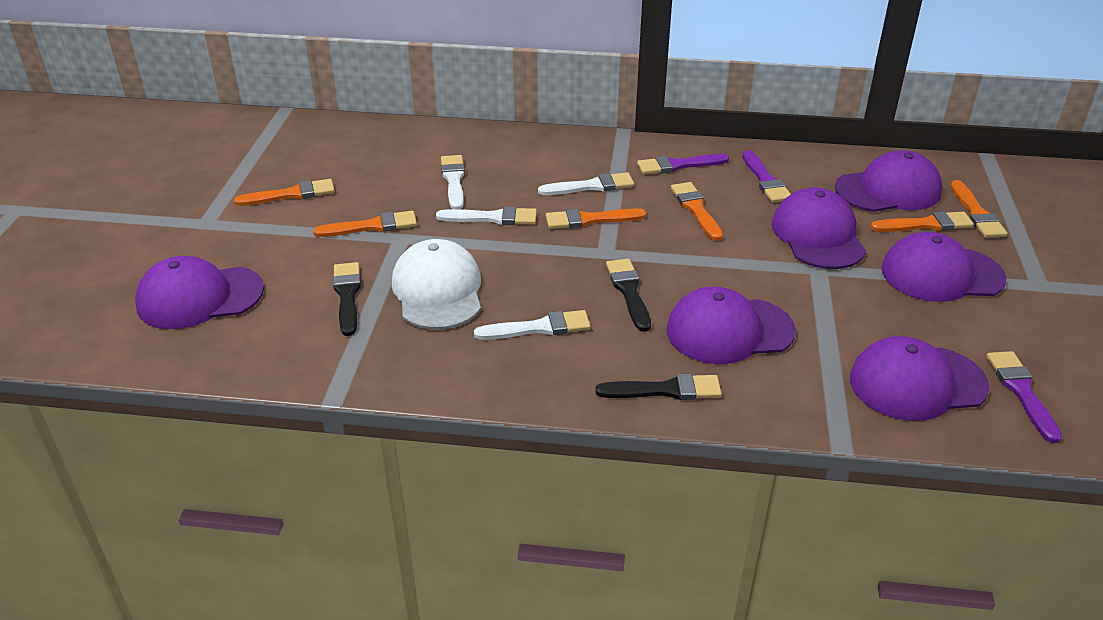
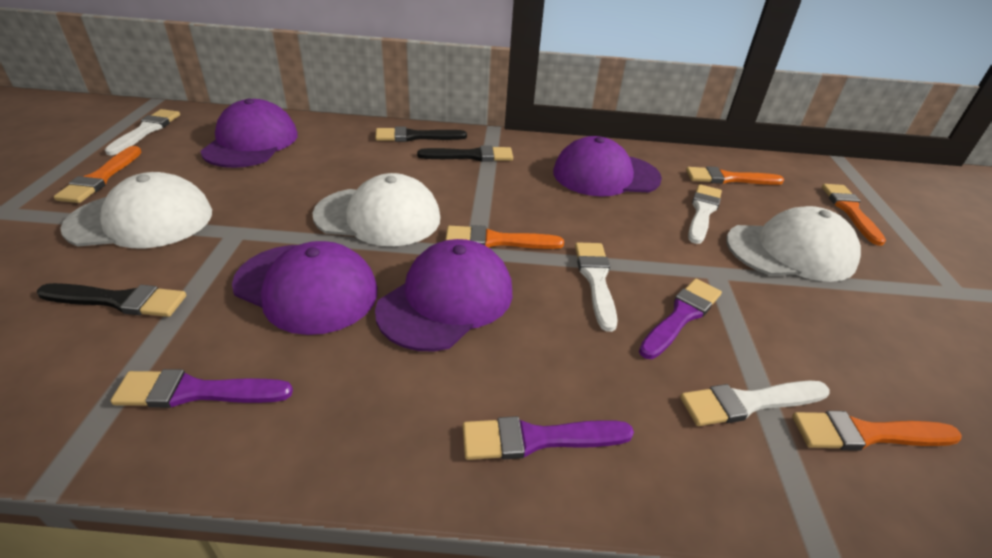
orange brush: [234,179,335,206] [313,211,417,237] [546,209,646,229] [671,182,723,241] [870,211,974,232] [950,180,1008,238] = 6 -> [54,146,142,203] [445,225,564,249] [686,166,784,185] [792,411,962,451] [822,184,886,246] = 5
purple cap: [135,256,264,329] [666,287,796,364] [771,188,866,269] [835,150,942,212] [850,336,989,421] [881,232,1007,302] = 6 -> [201,98,298,168] [232,241,377,335] [375,239,512,351] [553,136,662,197] = 4
white cap: [392,239,481,330] = 1 -> [61,172,212,248] [313,173,440,246] [726,206,861,282] = 3

